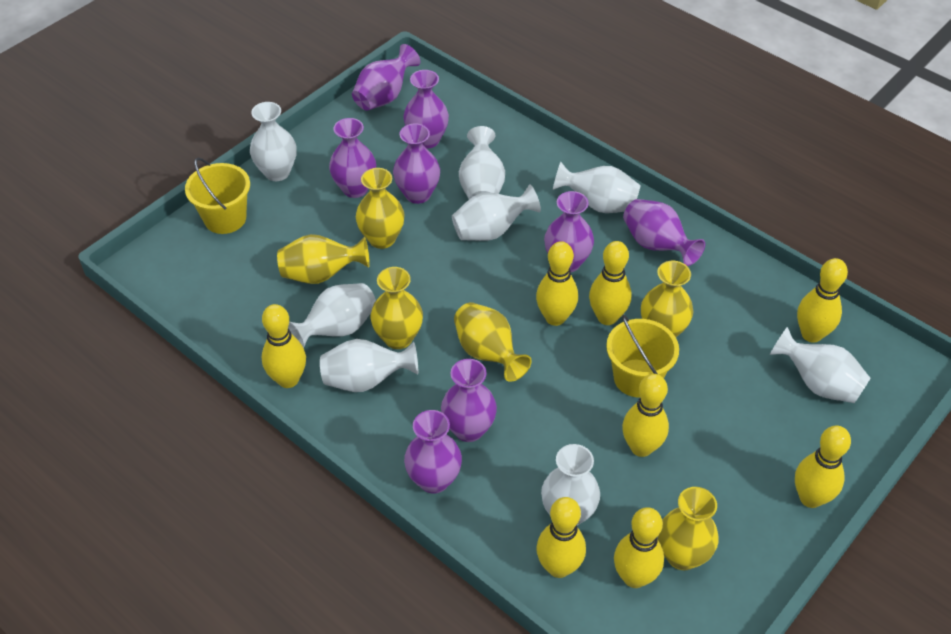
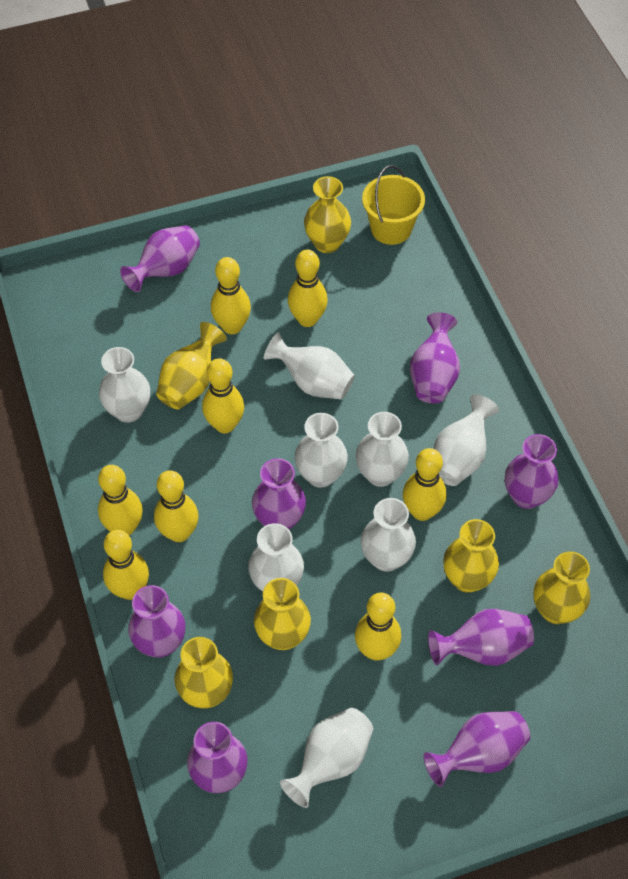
yellow bucket: [185,158,250,234] [606,315,679,397] = 2 -> [362,165,425,245] = 1

